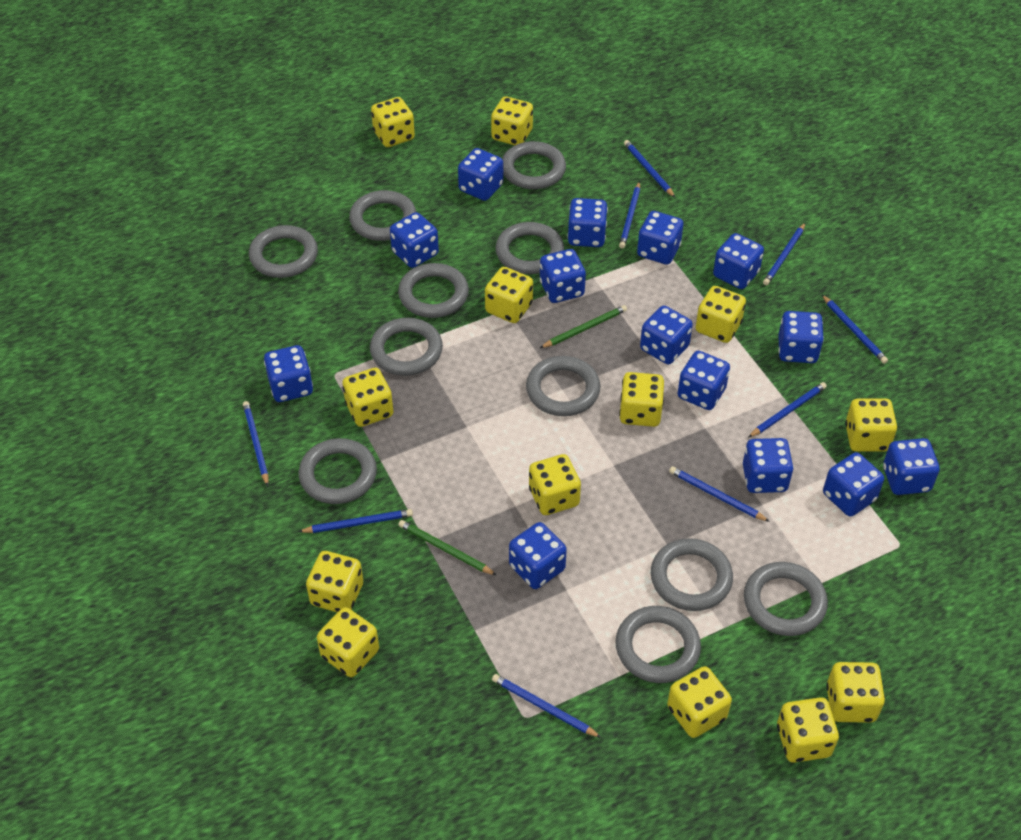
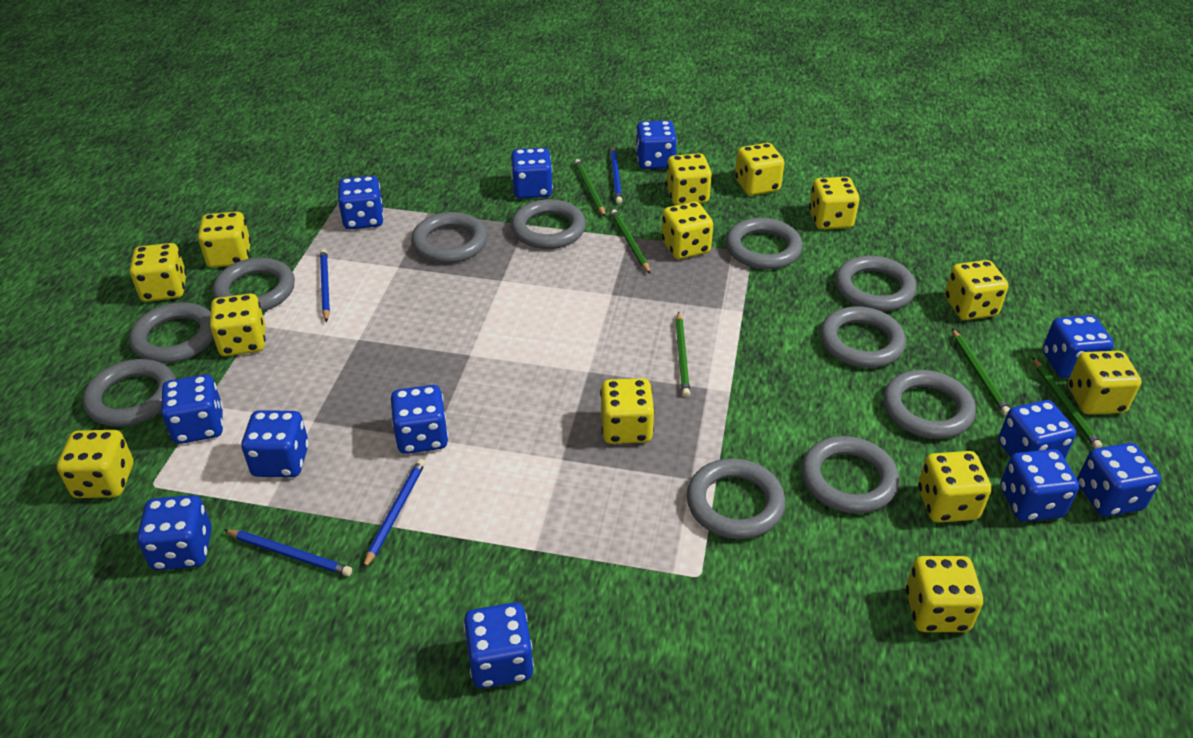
blue dice: [264,345,313,402] [390,212,439,268] [458,148,503,201] [509,522,567,589] [540,249,586,303] [567,198,608,247] [637,211,683,265] [640,305,693,364] [678,351,730,410] [713,233,764,289] [743,438,794,493] [778,311,824,363] [823,452,884,517] [883,438,940,495] = 14 -> [137,495,212,570] [161,374,223,444] [241,410,309,477] [338,176,384,229] [390,385,448,454] [464,602,534,688] [511,148,553,199] [636,120,677,169] [998,400,1076,459] [1000,449,1079,522] [1043,315,1114,378] [1077,443,1161,517] = 12
blue pencil: [243,401,268,486] [298,509,413,533] [492,674,602,738] [619,181,640,248] [624,140,675,198] [669,466,770,522] [748,382,827,438] [763,223,805,285] [822,295,888,364] = 9 -> [224,529,352,576] [320,249,330,322] [363,459,425,569] [610,146,622,204] = 4
green pencil: [398,520,496,575] [540,305,627,348] = 2 -> [575,159,605,217] [611,209,650,274] [676,312,690,397] [952,328,1010,415] [1033,358,1102,449] = 5

